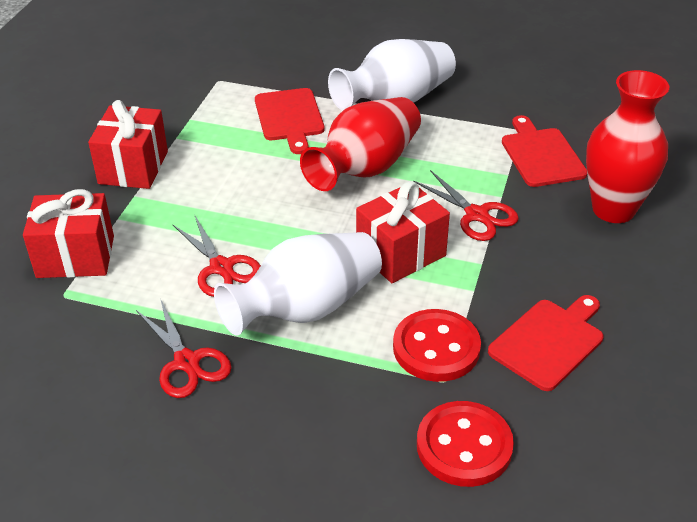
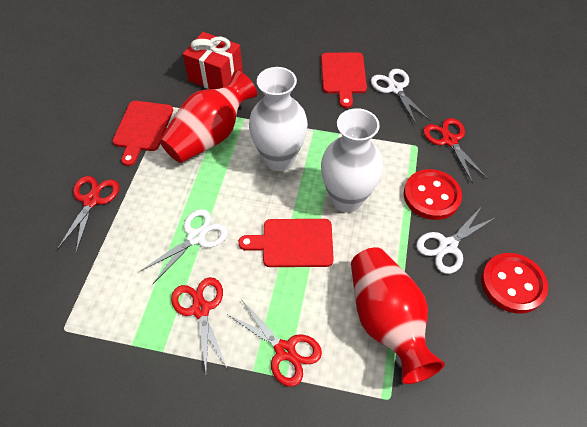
red gift: [23,189,114,278] [88,100,168,189] [356,181,450,283] = 3 -> [183,32,243,89] = 1
red scissors: [136,298,232,398] [173,214,261,297] [413,170,519,241] = 3 -> [57,176,119,253] [171,277,227,372] [227,299,322,387] [423,118,488,183] = 4
white scissors: none = 0 -> [140,209,228,284] [371,69,430,125] [416,206,497,274] = 3

